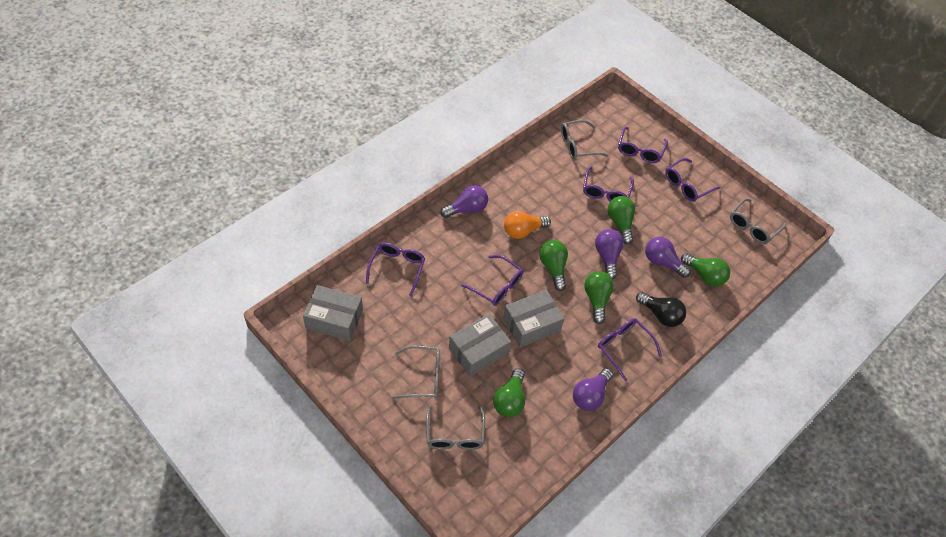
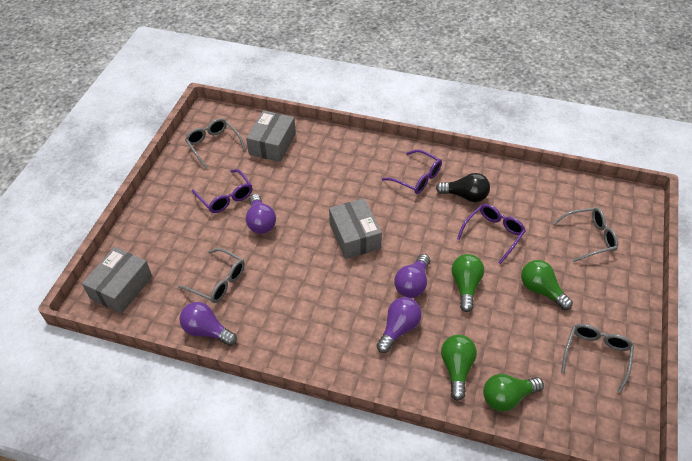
green light bulb: [493,369,525,417] [539,240,568,291] [584,271,614,324] [607,196,635,244] [681,253,730,286] = 5 -> [441,334,477,401] [452,254,484,312] [483,374,544,412] [521,260,573,310] = 4
orange light bulb: [504,211,551,239] = 1 -> none = 0
purple glasses: [366,243,425,296] [461,255,523,306] [583,167,634,201] [598,318,662,381] [618,127,668,163] [665,158,720,202] = 6 -> [192,169,253,213] [382,150,442,194] [457,204,526,264] = 3

